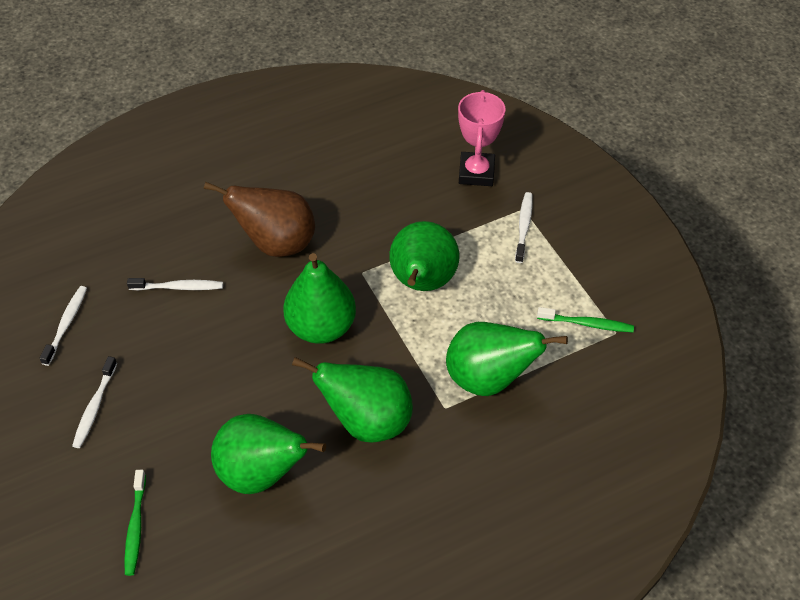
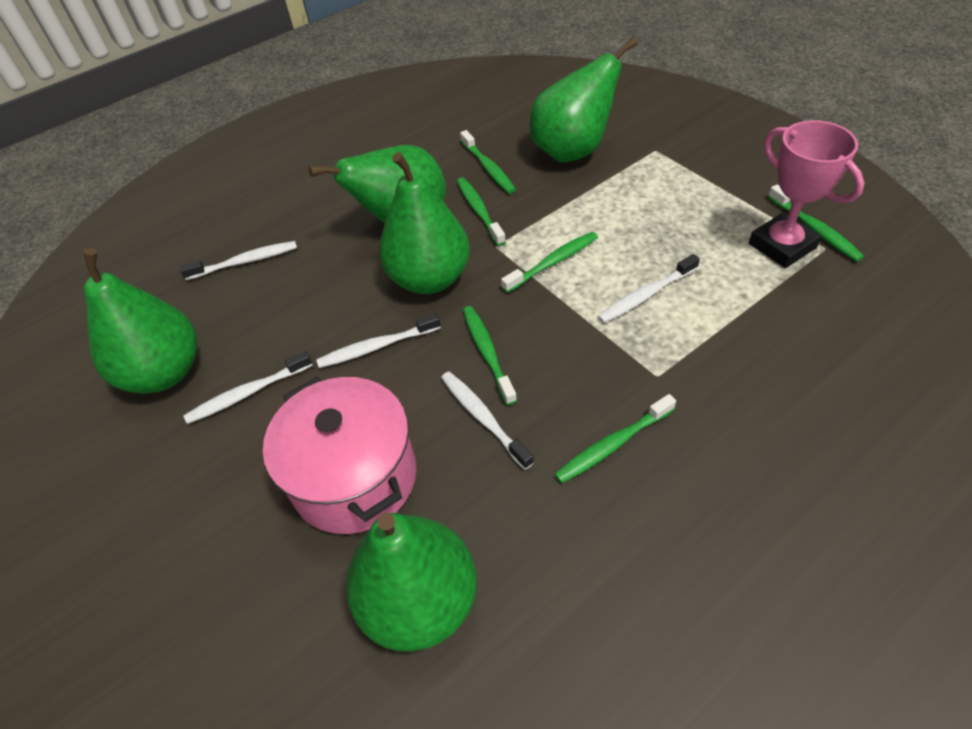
brown pear: [204,182,315,257] = 1 -> none = 0
green toothbrush: [125,470,146,576] [537,307,634,332] = 2 -> [457,178,506,246] [460,130,516,194] [463,306,517,405] [501,232,598,293] [554,394,676,483] [768,184,864,262] = 6
pink pot: none = 0 -> [263,377,417,534] = 1
white toothbrush: [40,286,87,366] [72,356,117,448] [127,278,223,290] [515,192,533,263] = 4 -> [180,241,297,280] [183,351,313,424] [316,313,441,368] [441,372,534,470] [597,254,700,323] = 5

